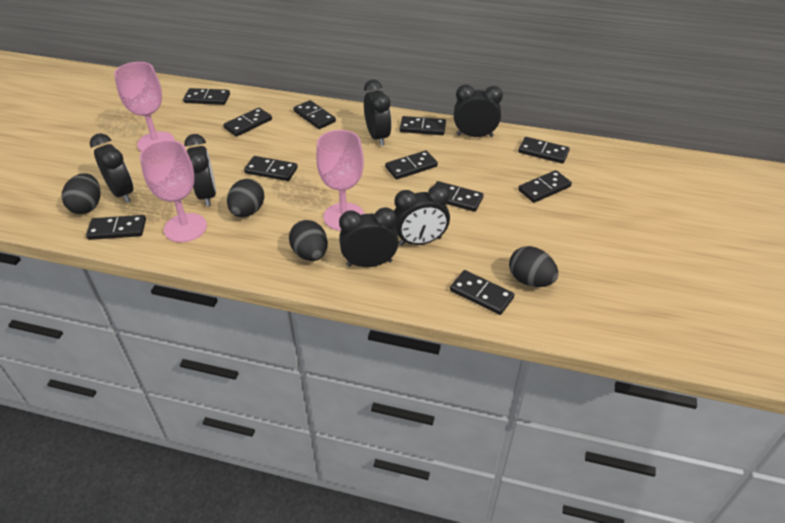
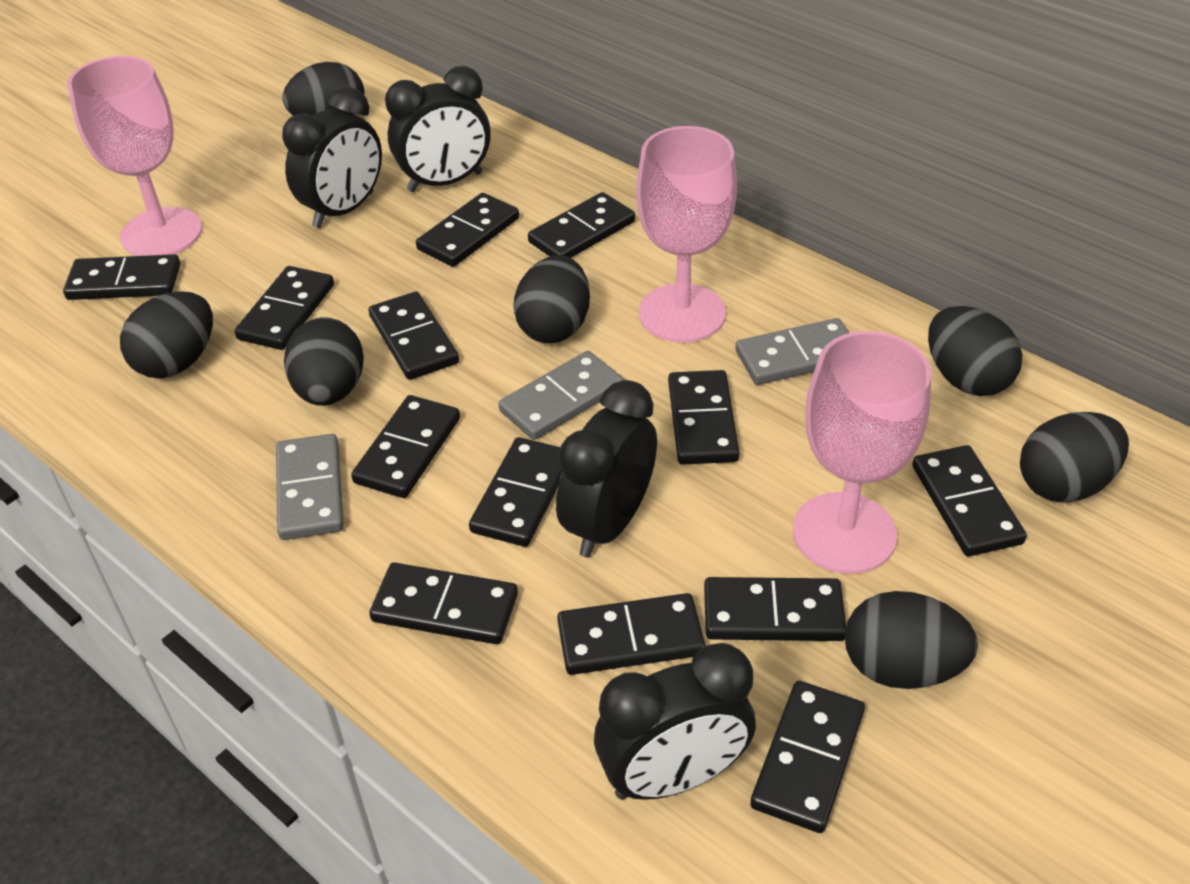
black clock: [90,133,133,203] [184,134,216,207] [339,207,399,267] [364,80,392,146] [394,185,450,246] [454,84,503,137] = 6 -> [282,87,382,228] [385,66,491,192] [556,380,657,558] [594,643,756,800] = 4
black domino: [86,215,146,240] [183,88,230,105] [223,108,272,137] [244,156,298,181] [293,100,336,129] [385,150,438,180] [400,116,446,135] [434,181,484,212] [450,270,514,315] [518,137,570,164] [518,170,572,203] = 11 -> [63,254,180,300] [234,266,334,350] [351,395,460,498] [368,291,459,380] [369,563,518,644] [416,193,519,267] [469,437,562,547] [528,192,635,258] [557,593,705,675] [668,370,740,465] [704,577,846,641] [750,681,865,833] [912,445,1027,556] = 13
black egg: [62,173,101,214] [227,179,265,217] [289,220,328,261] [509,246,558,287] = 4 -> [120,291,213,378] [282,62,365,116] [284,317,364,406] [514,256,590,343] [845,591,978,689] [928,306,1022,396] [1020,412,1129,503] = 7
grey domino: none = 0 -> [276,434,344,540] [499,351,623,440] [735,318,849,385] = 3

